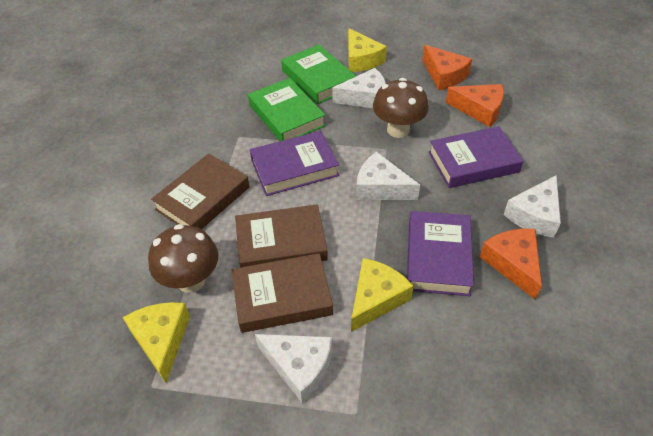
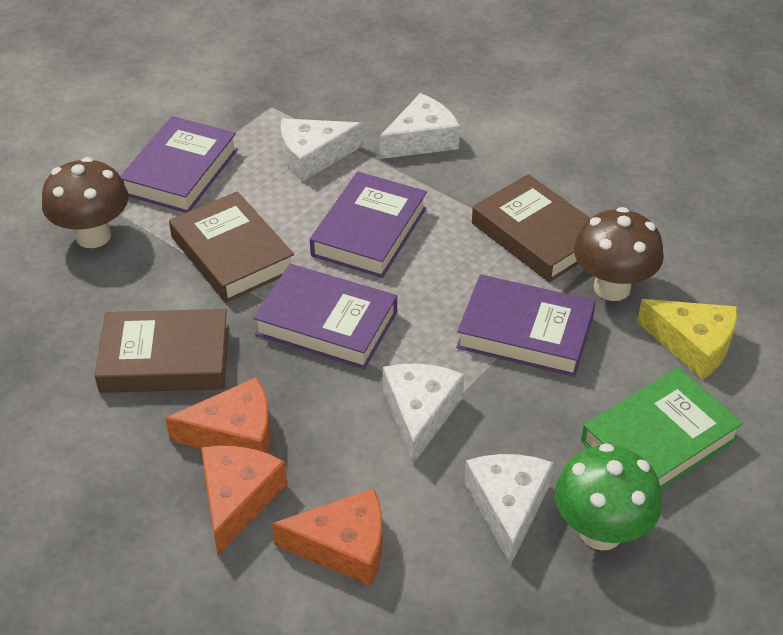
green book: [248,78,326,141] [281,45,356,104] = 2 -> [581,367,743,490] = 1
green mushroom: none = 0 -> [555,443,662,550] = 1
purple book: [250,131,339,196] [407,211,474,296] [429,126,523,188] = 3 -> [120,116,238,213] [253,264,397,369] [310,172,427,278] [456,274,596,377] = 4
yellow cheese: [123,302,190,383] [348,28,387,72] [351,258,414,332] = 3 -> [637,299,737,380] = 1

